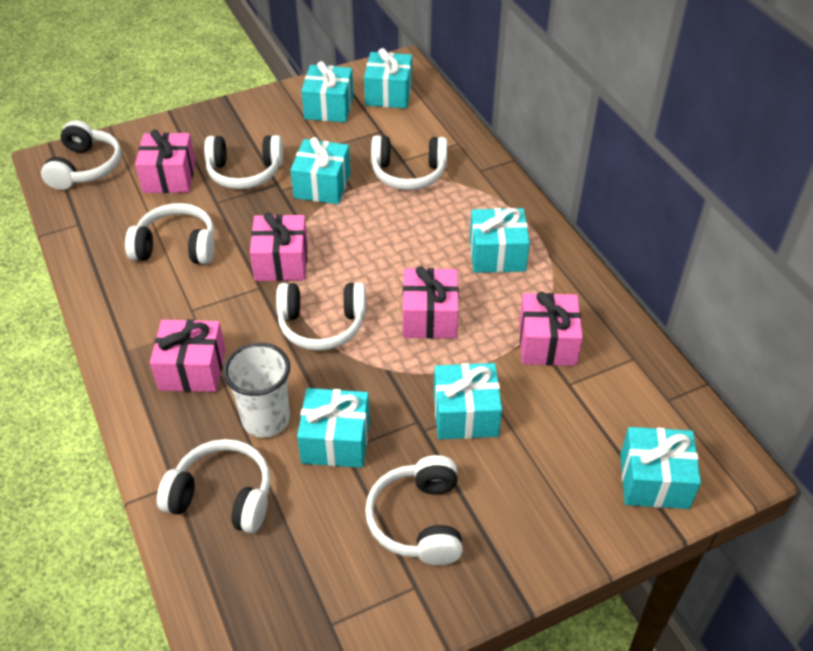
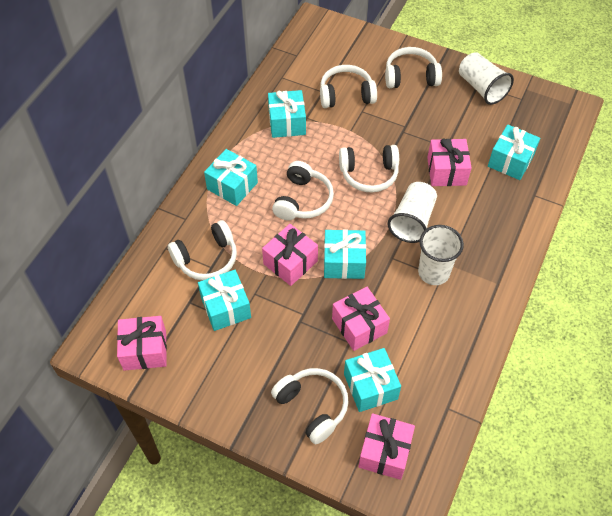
turquoise gift: [290,137,350,204] [297,388,370,468] [301,61,354,122] [364,48,412,108] [434,363,502,439] [470,208,530,273] [620,427,701,509] = 7 -> [198,270,251,331] [204,149,258,206] [268,90,306,138] [324,229,366,279] [344,348,401,412] [488,124,540,180] = 6
white cup: [223,343,290,438] = 1 -> [388,182,437,243] [418,225,464,285] [459,52,514,105] = 3
white headphones: [41,120,122,190] [125,203,215,264] [157,439,270,533] [204,135,283,189] [276,282,366,350] [365,455,463,565] [371,135,447,190] = 7 -> [168,220,237,280] [271,368,348,444] [272,161,334,220] [320,65,377,108] [339,145,399,192] [385,47,442,88] = 6

